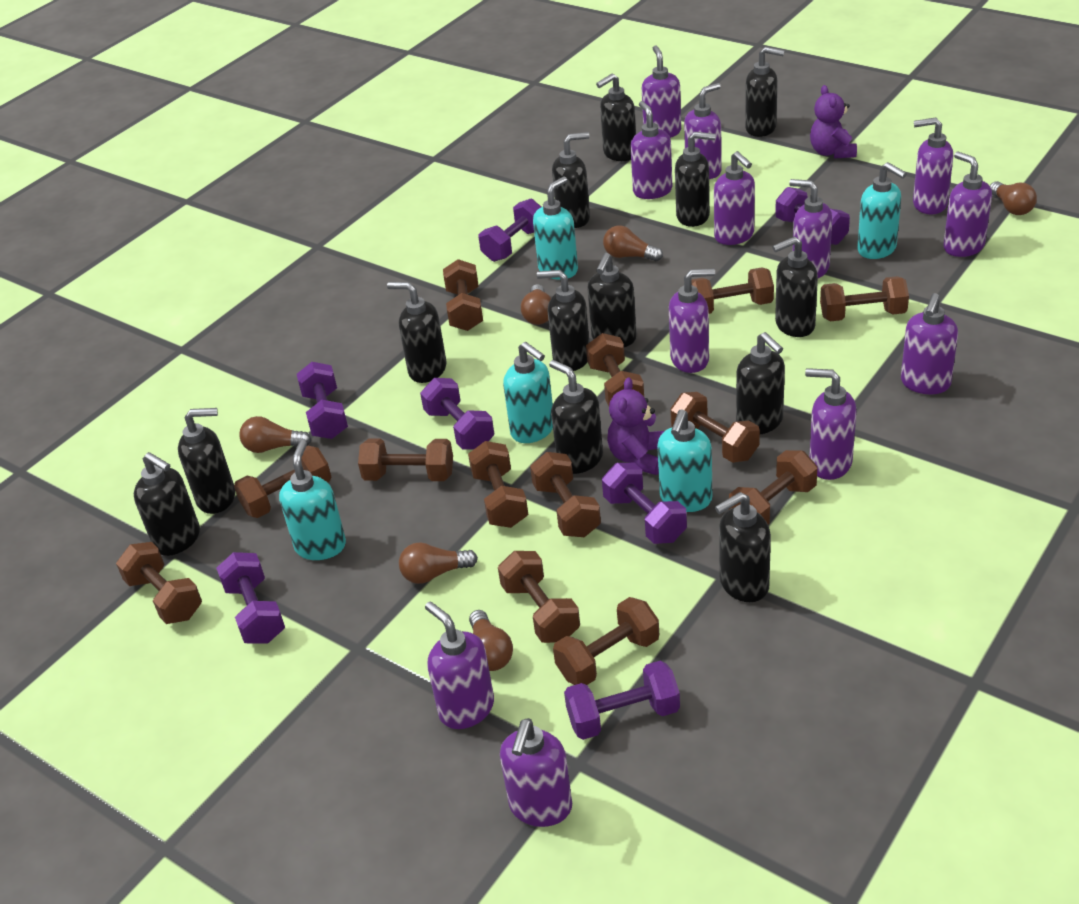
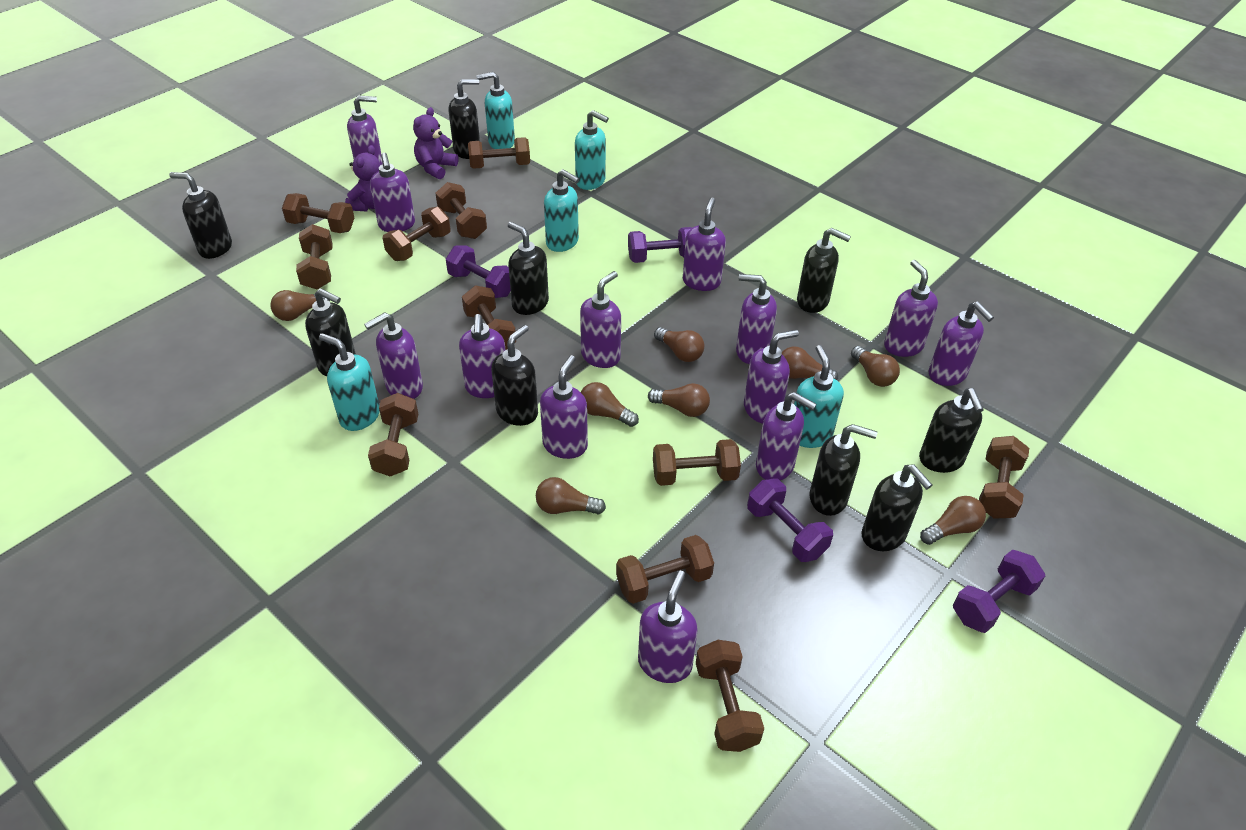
black soap dispenser: [134,452,200,556] [178,408,235,514] [387,282,447,383] [537,270,590,371] [549,360,603,474] [552,132,590,228] [587,253,637,347] [596,73,636,161] [675,132,716,227] [715,492,771,602] [736,332,785,434] [745,47,785,137] [772,237,818,337] = 13 -> [169,172,232,259] [305,288,356,376] [448,79,480,159] [491,325,538,426] [508,222,549,315] [797,228,851,313] [810,424,877,516] [861,465,932,551] [919,388,984,473] = 9
brown dumbbell: [116,542,202,624] [234,446,331,518] [358,438,453,481] [443,259,483,331] [468,441,528,528] [498,551,580,643] [530,452,601,537] [553,597,659,685] [586,333,644,406] [670,392,760,463] [691,267,774,314] [729,450,818,524] [820,276,909,321] = 13 -> [282,193,354,233] [296,224,333,290] [368,393,418,476] [383,207,451,261] [436,182,487,239] [462,285,516,350] [468,137,530,169] [616,535,714,604] [653,439,741,486] [696,640,764,752] [979,436,1029,519] = 11
brown light bulb: [239,416,311,453] [399,542,478,584] [469,610,513,671] [521,284,551,325] [603,226,663,261] [990,181,1037,215] = 6 -> [270,290,330,321] [536,477,606,515] [581,382,639,427] [648,383,710,417] [654,327,704,362] [782,347,838,380] [851,346,900,387] [920,496,986,545] = 8
purple dumbbell: [216,552,285,644] [297,362,348,439] [420,378,494,450] [479,199,541,262] [564,660,680,740] [602,463,687,544] [775,187,850,245] = 7 -> [446,245,511,298] [628,227,691,263] [747,479,833,562] [953,550,1045,633] = 4
purple soap dispenser: [425,601,494,729] [500,718,572,827] [630,101,672,199] [642,45,681,138] [669,268,715,373] [684,83,722,179] [714,151,755,245] [789,179,832,278] [805,368,857,480] [901,293,958,394] [913,117,953,215] [943,152,992,257] = 12 -> [347,95,383,165] [364,312,423,399] [370,153,415,232] [459,314,505,398] [540,355,588,459] [580,271,621,368] [638,571,698,683] [683,197,726,291] [736,274,777,364] [744,330,799,424] [756,392,816,480] [884,260,938,357] [929,301,994,386] = 13

